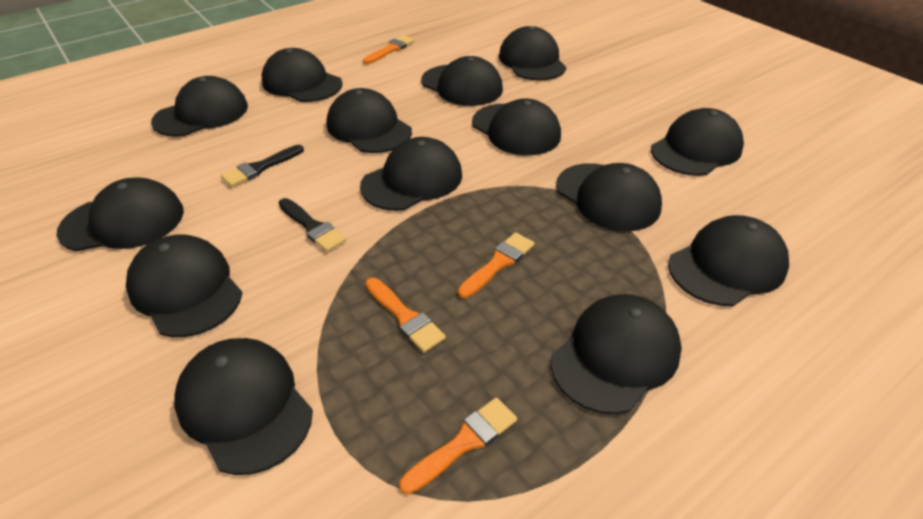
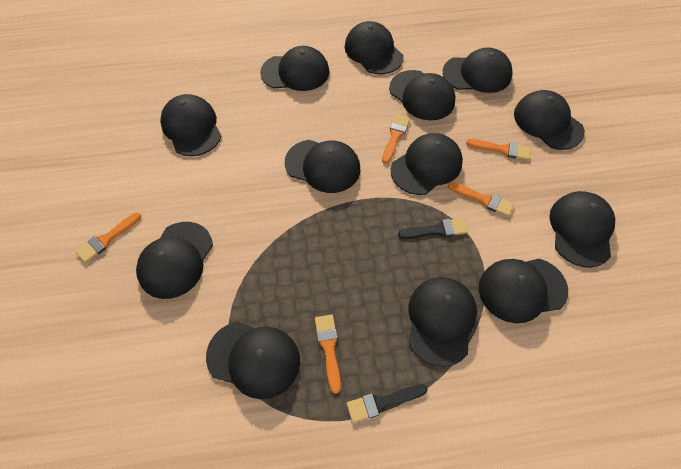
black cap: [57,178,184,251] [126,234,242,337] [151,76,248,137] [174,338,313,475] [262,48,343,102] [327,88,412,153] [360,137,462,211] [421,56,503,106] [472,98,561,156] [499,26,567,81] [551,294,682,414] [556,163,662,231] [651,108,744,176] [668,215,789,306] = 14 -> [136,222,213,299] [160,94,221,156] [206,322,300,399] [260,46,330,91] [285,140,360,193] [345,21,403,74] [389,70,456,120] [391,133,463,195] [408,277,477,367] [443,47,513,93] [479,259,568,323] [514,90,585,150] [549,191,615,268] = 13
orange brush: [363,35,415,64] [365,278,446,353] [399,397,517,494] [458,232,535,298] = 4 -> [76,212,141,263] [315,315,341,394] [382,114,410,164] [448,182,514,217] [466,139,531,160] = 5

